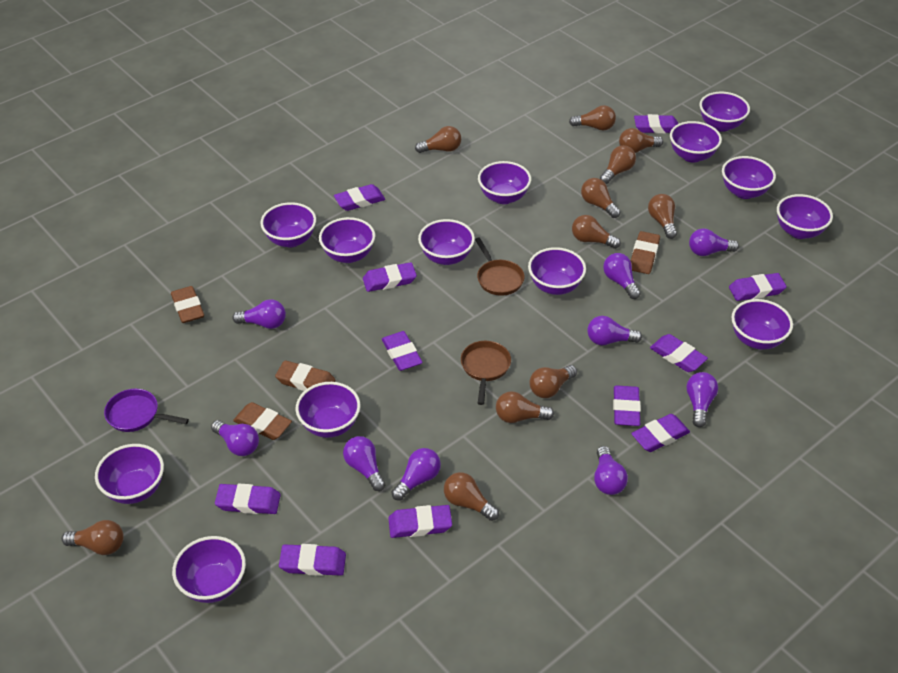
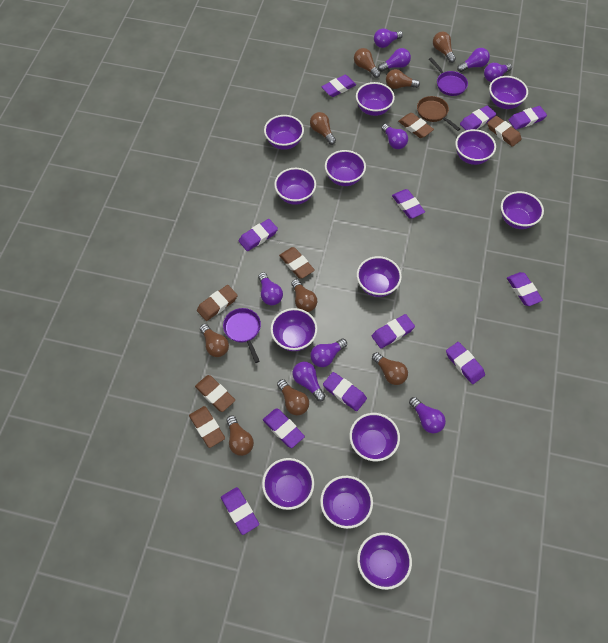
brown eraser: [171,286,204,323] [233,402,292,440] [275,360,336,391] [631,231,660,274] = 4 -> [189,406,225,448] [195,375,235,412] [197,285,238,321] [279,247,315,279] [398,113,434,138] [487,116,522,147] = 6
brown light bulb: [62,520,124,555] [415,126,461,153] [444,472,499,521] [496,391,554,423] [530,365,577,398] [569,105,616,130] [572,215,621,249] [581,178,621,218] [600,145,636,184] [619,128,663,153] [648,194,677,239] = 11 -> [200,324,229,357] [226,416,254,456] [277,379,309,415] [291,279,317,312] [310,112,336,145] [354,48,380,78] [372,352,408,385] [386,69,420,89] [433,32,456,63] = 9
brown pan: [461,341,511,405] [475,238,525,296] = 2 -> [417,96,460,131] = 1
purple pan: [104,389,189,432] = 1 -> [223,308,261,363] [429,57,468,96] = 2

